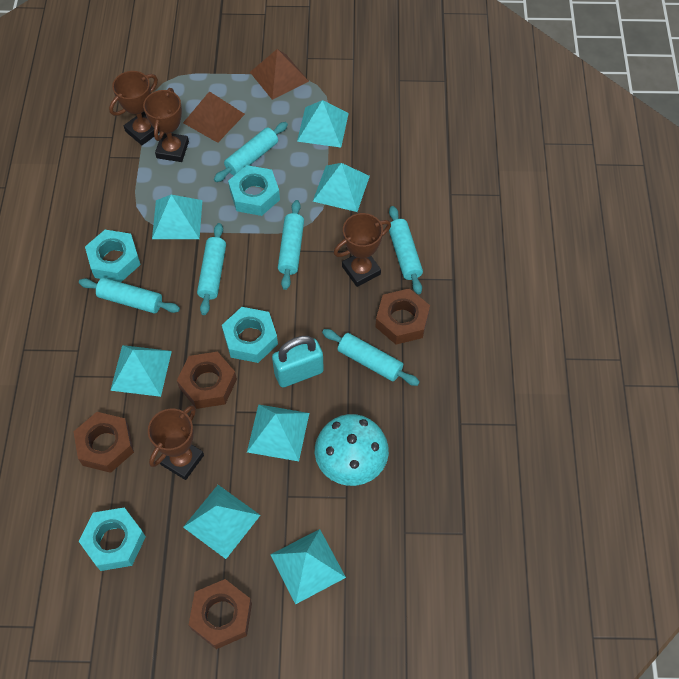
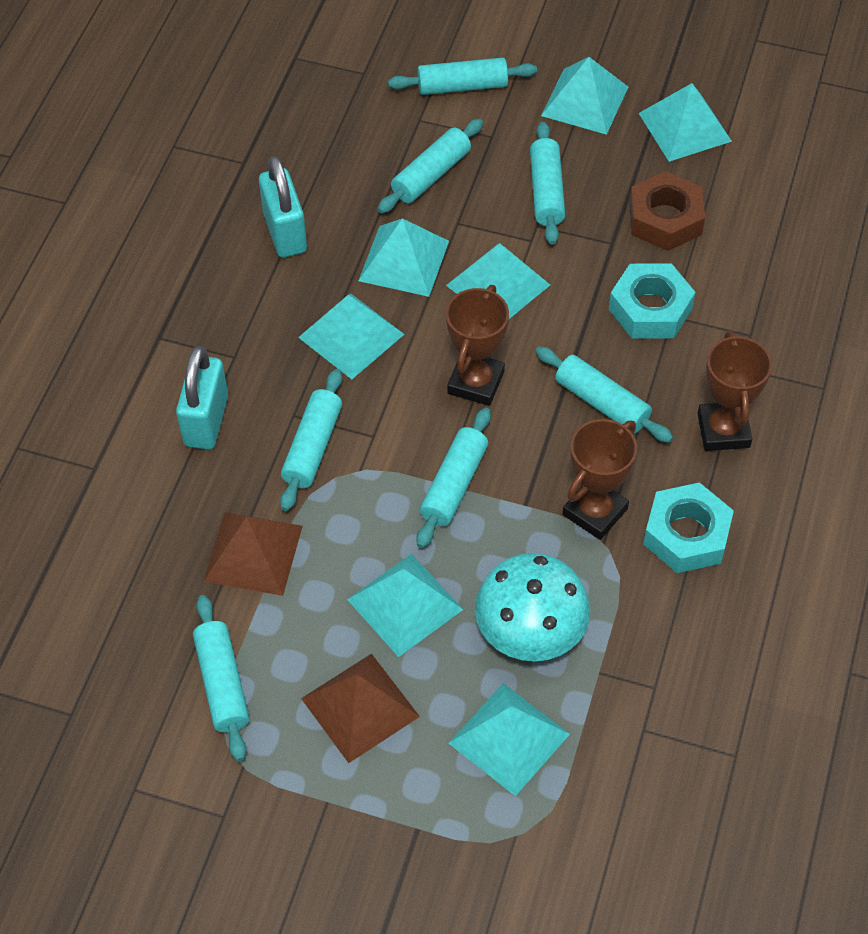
brown nut: [73,412,134,473] [177,352,237,409] [189,579,252,649] [376,288,430,345] = 4 -> [629,171,705,251] = 1
brown trophy: [109,71,160,145] [143,88,189,162] [148,405,204,480] [333,213,391,287] = 4 -> [446,285,509,406] [563,419,637,540] [697,330,772,451] = 3
turquoise nut: [79,507,146,571] [85,230,141,282] [222,307,278,363] [228,165,280,216] = 4 -> [609,263,696,339] [643,482,734,573] = 2
turquoise padlock: [272,336,324,388] = 1 -> [176,346,228,450] [259,156,307,258] = 2
turquoise rolling pin: [79,278,180,313] [197,223,226,315] [214,122,288,182] [278,200,304,290] [322,329,420,386] [389,206,423,294] = 6 -> [193,595,249,761] [280,369,342,511] [378,119,483,213] [388,58,537,95] [417,408,491,548] [530,122,565,245] [535,346,673,443] = 7

